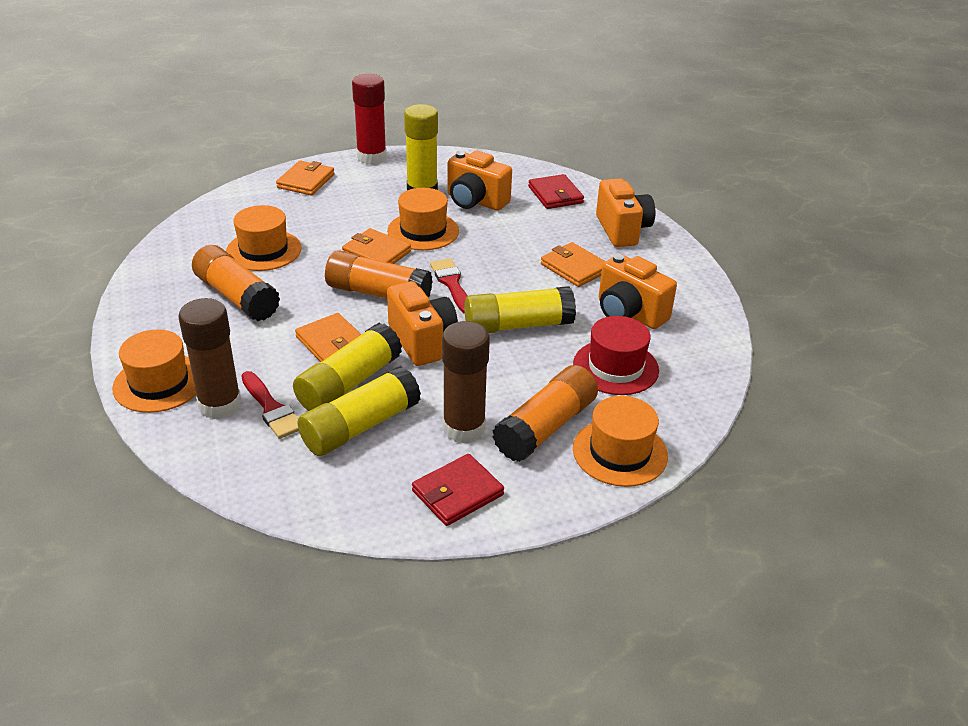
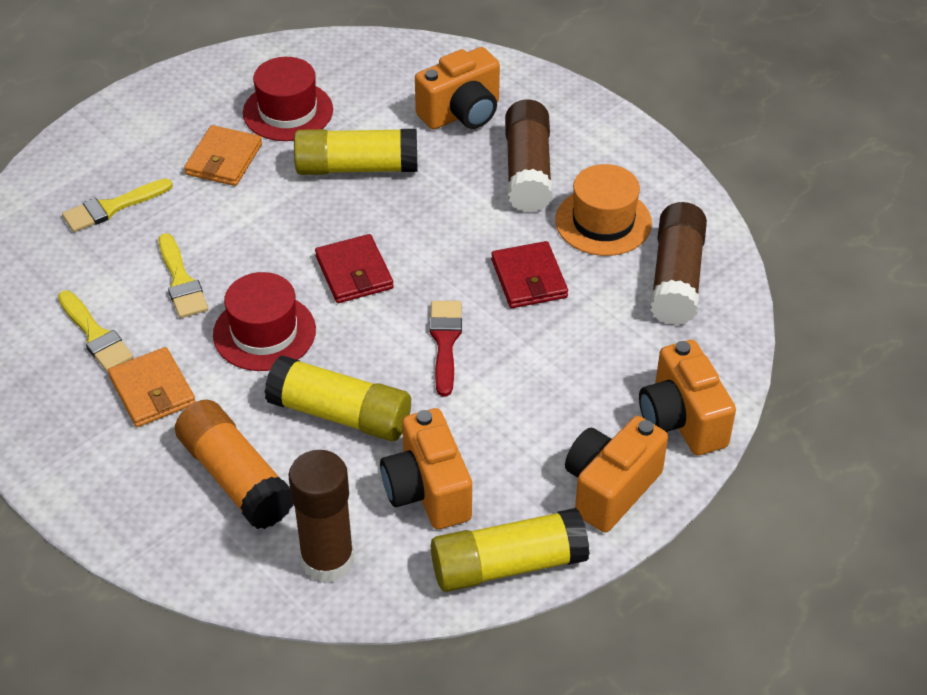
brown glue stick: [178,298,242,419] [442,321,490,443] = 2 -> [289,450,354,583] [505,100,552,212] [650,202,707,325] = 3
orange glue stick: [192,245,280,321] [325,250,433,298] [492,365,598,462] = 3 -> [175,400,293,529] = 1
orange hat: [112,329,197,413] [226,205,301,271] [387,188,459,250] [573,396,668,487] = 4 -> [555,164,652,256] = 1
orange wallet: [276,160,335,195] [295,313,362,362] [342,228,411,264] [541,242,606,287] = 4 -> [108,347,196,427] [184,125,262,186] = 2
red brush: [241,371,299,439] [430,258,468,314] = 2 -> [429,301,462,396] = 1
red glue stick: [352,74,387,165] = 1 -> none = 0
red hat: [573,316,659,395] = 1 -> [213,272,316,371] [243,57,333,141] = 2
yellow brush: none = 0 -> [58,290,134,372] [62,178,173,232] [158,233,208,318] = 3
yellow glue stick: [293,323,402,411] [298,366,421,456] [404,104,438,190] [464,286,576,333] = 4 -> [265,355,411,441] [294,129,417,175] [431,508,590,592] = 3

